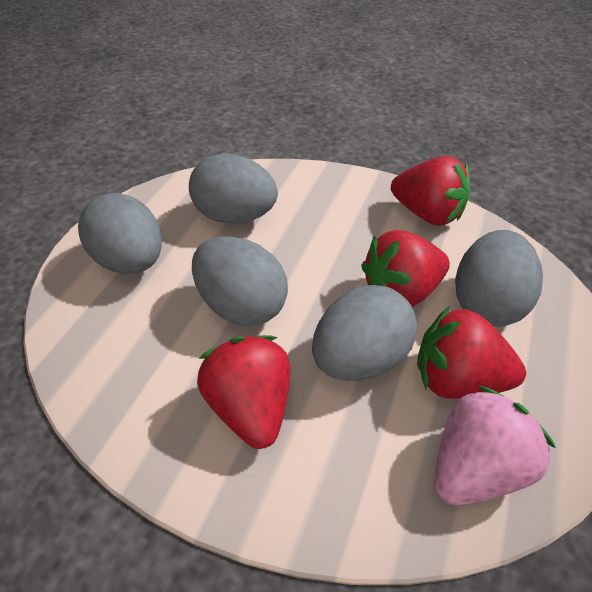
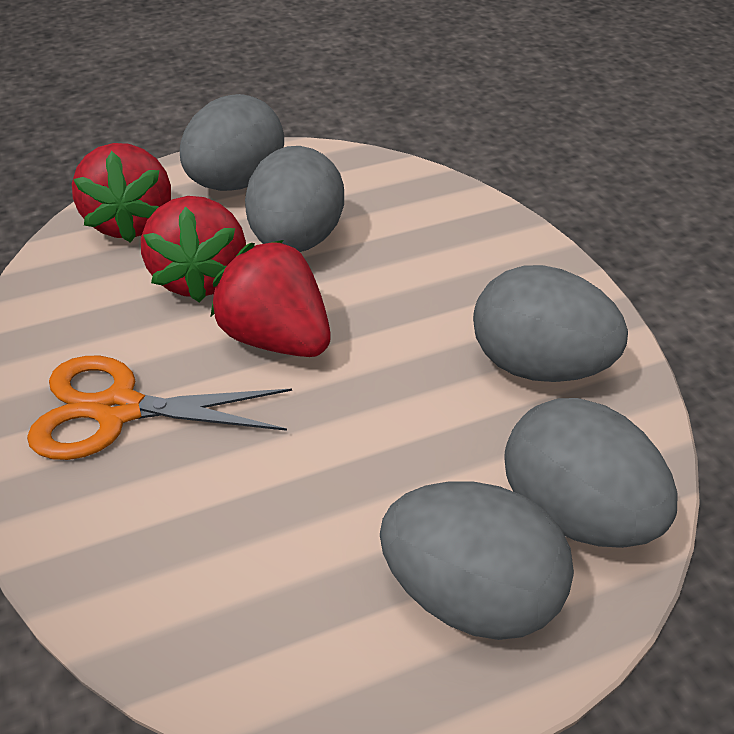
orange scissors: none = 0 -> [27,356,292,460] = 1
pink strawberry: [434,386,556,505] = 1 -> none = 0
red strawberry: [197,335,290,449] [361,230,450,307] [391,156,470,226] [417,306,526,399] = 4 -> [72,143,171,243] [141,196,246,303] [210,240,331,357] = 3

